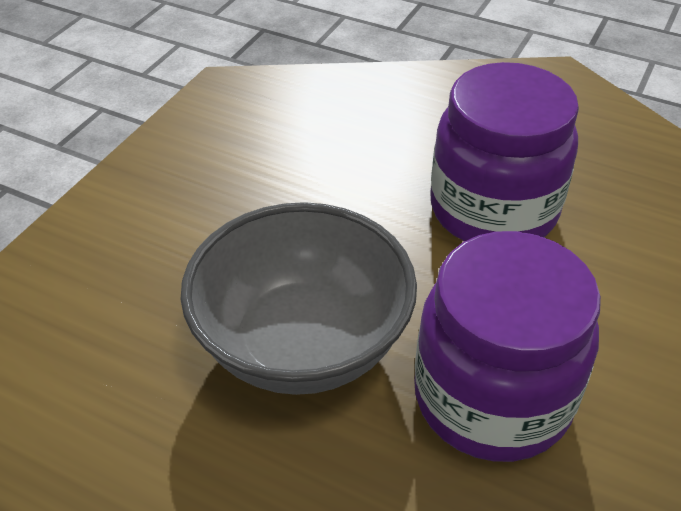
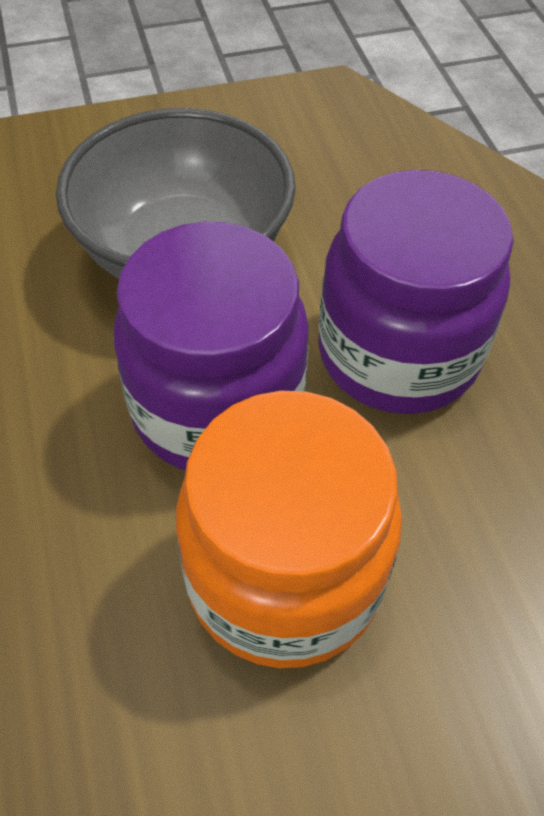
orange jar: none = 0 -> [176,391,402,668] = 1

